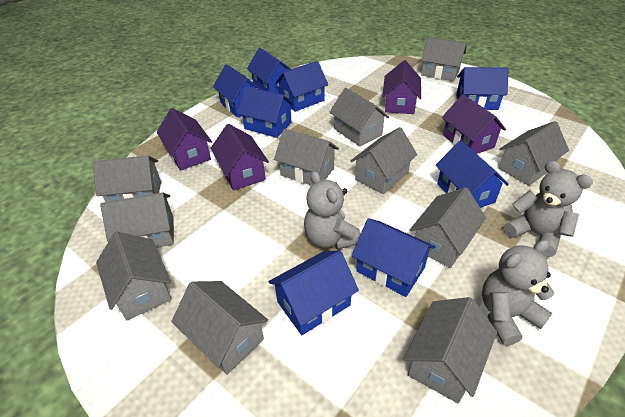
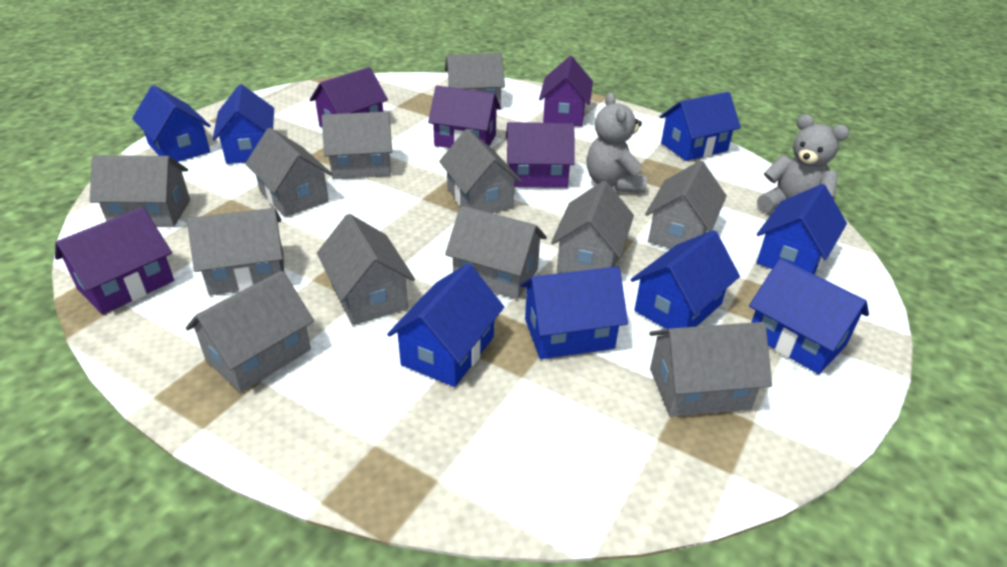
grey house: [92,155,161,202] [96,232,172,320] [100,192,174,248] [171,281,268,375] [274,129,339,186] [330,88,389,146] [351,127,417,194] [404,297,497,403] [410,187,486,268] [421,37,467,81] [499,121,569,186] = 11 -> [90,155,190,227] [186,271,314,393] [187,208,284,295] [245,128,332,217] [317,214,415,325] [322,112,392,179] [439,129,522,213] [445,53,505,107] [445,206,547,300] [551,181,634,273] [645,160,727,249] [649,322,772,417] = 12
grey teddy bear: [304,171,361,250] [482,239,555,346] [504,161,593,257] = 3 -> [587,93,647,193] [757,115,849,213] = 2
purple house: [157,108,212,171] [211,124,269,190] [383,60,421,114] [442,94,506,154] = 4 -> [55,207,174,315] [310,67,388,127] [428,86,501,148] [506,122,575,188] [539,56,593,126] = 5

